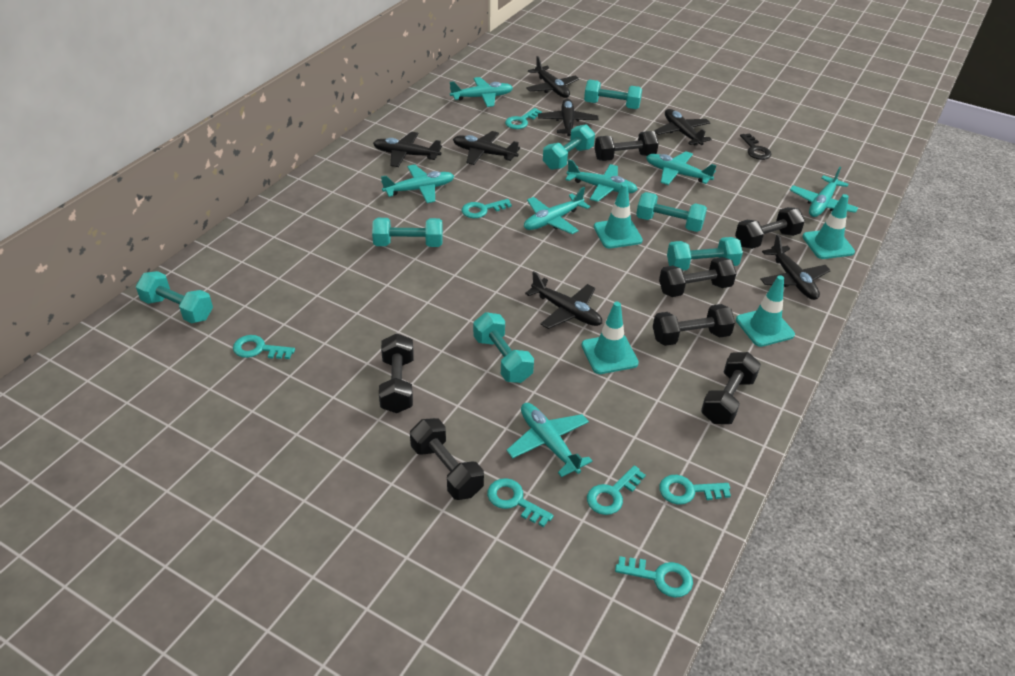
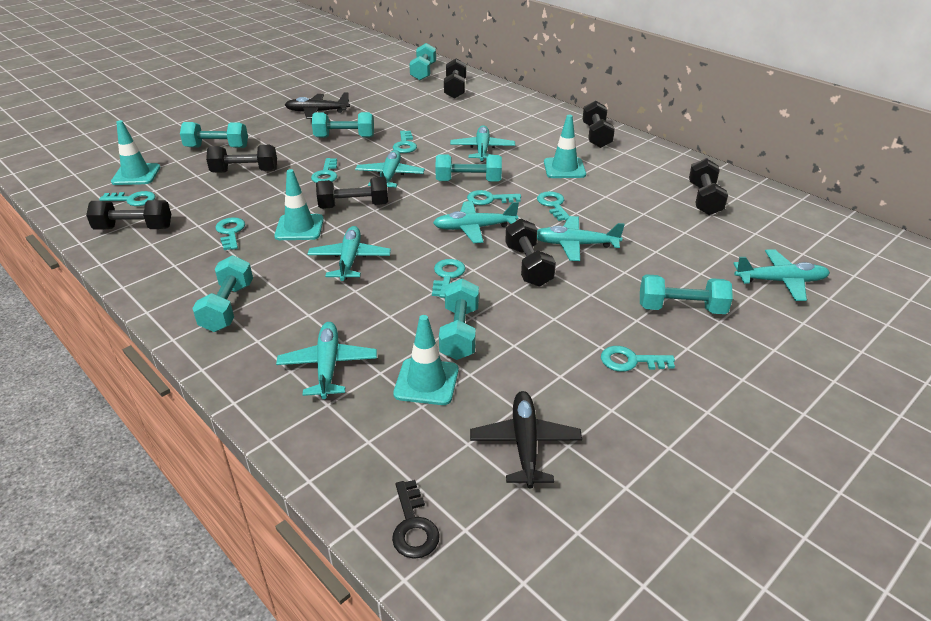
black plane: [373,132,442,167] [453,131,520,165] [525,271,602,329] [526,56,579,98] [538,99,599,136] [654,109,712,146] [760,234,831,300] = 7 -> [285,92,350,119] [470,391,582,489] = 2
turquoise key: [233,335,295,359] [462,199,512,218] [487,478,554,527] [505,108,542,129] [587,466,646,515] [615,556,693,598] [659,475,731,505] = 7 -> [99,191,155,206] [215,217,245,250] [311,158,337,183] [393,131,417,153] [432,259,465,298] [467,190,521,205] [537,191,569,221] [601,346,675,372] = 8

